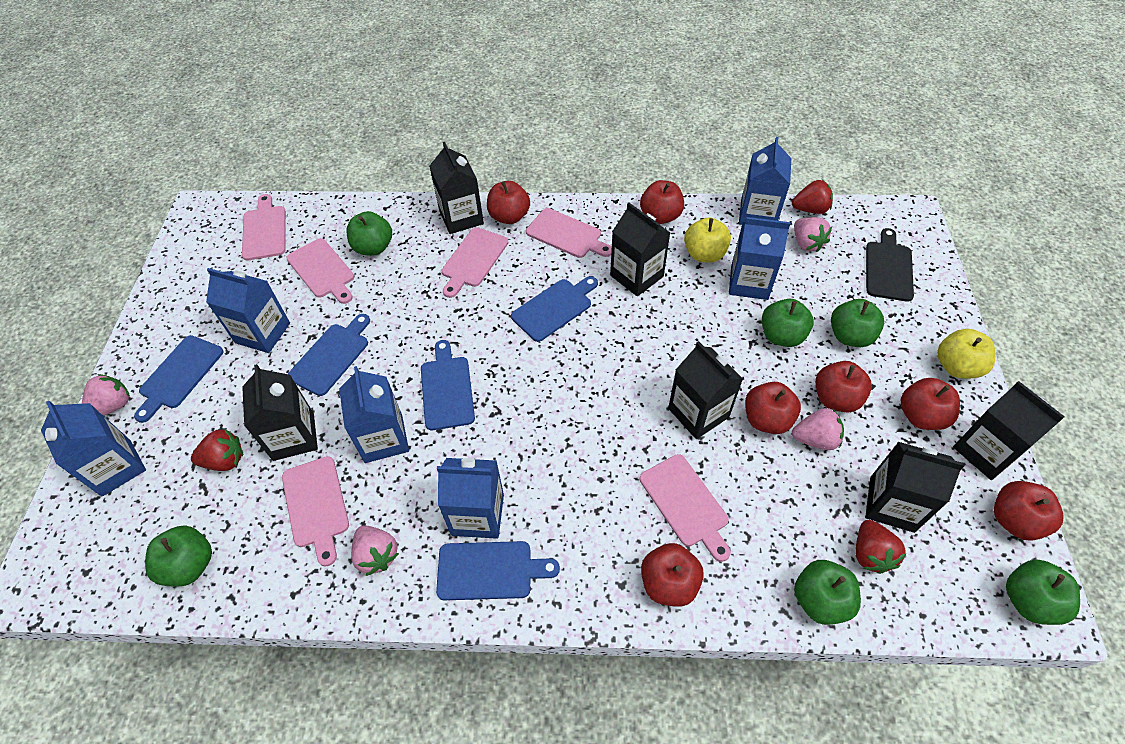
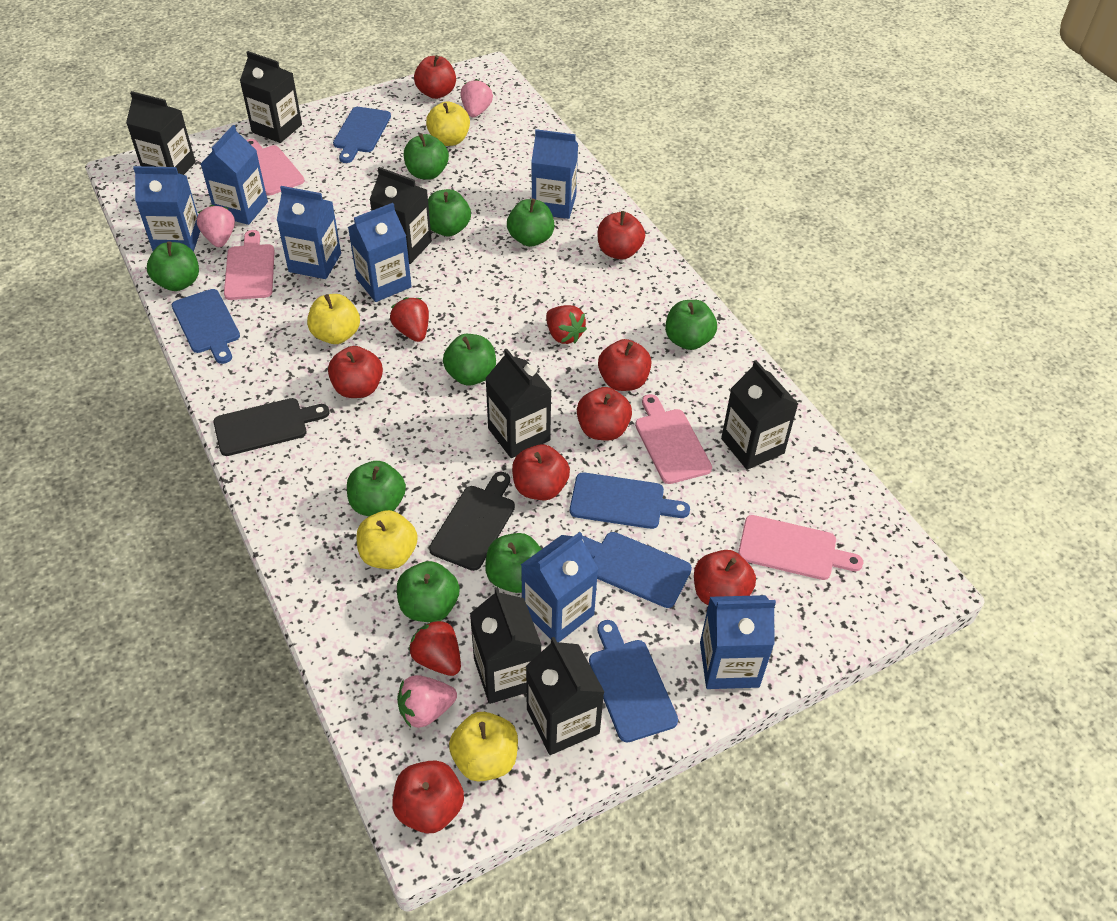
black carton: [242,364,318,461] [429,142,484,234] [610,203,670,296] [668,341,743,439] [865,442,965,533] [953,381,1065,480] = 6 -> [126,91,196,175] [240,51,302,143] [370,167,432,264] [470,587,541,704] [485,348,552,458] [526,637,604,755] [721,360,798,470] = 7
black cutting board: [866,228,914,302] = 1 -> [214,398,329,456] [429,472,515,571] = 2
blue carton: [41,401,146,496] [206,268,290,353] [339,366,409,463] [437,458,504,539] [729,217,790,300] [739,137,791,225] = 6 -> [133,166,200,252] [201,125,268,225] [277,186,341,279] [348,203,412,302] [521,532,598,642] [531,129,578,219] [700,595,776,689] = 7
green apple: [145,526,212,587] [346,211,392,255] [762,299,814,347] [794,560,861,625] [831,299,884,347] [1006,560,1080,625] = 6 -> [147,241,199,291] [347,461,406,516] [397,561,460,622] [404,133,449,180] [428,189,471,236] [443,334,496,386] [485,533,541,593] [507,198,554,247] [665,300,717,350] = 9
pink cutting board: [242,194,286,261] [282,456,349,567] [287,238,354,304] [442,227,508,298] [526,208,612,258] [640,454,731,562] = 6 -> [224,230,275,300] [246,139,305,195] [635,394,712,484] [738,515,863,580] = 4
pink strawberry: [82,374,130,416] [351,525,399,576] [792,408,844,450] [794,217,832,252] = 4 -> [197,205,235,247] [397,675,457,728] [460,79,493,117] = 3
red apple: [487,181,530,224] [640,180,684,224] [641,543,704,607] [745,382,801,434] [815,361,872,412] [901,378,960,430] [994,481,1063,541] = 7 -> [328,346,383,398] [392,760,464,833] [414,55,456,99] [512,444,570,500] [577,387,632,440] [598,211,645,260] [598,339,651,391] [694,550,756,605] = 8
yellow apple: [684,217,731,262] [937,329,995,379] = 2 -> [307,294,360,344] [356,510,418,569] [426,101,470,146] [449,712,518,782] = 4

